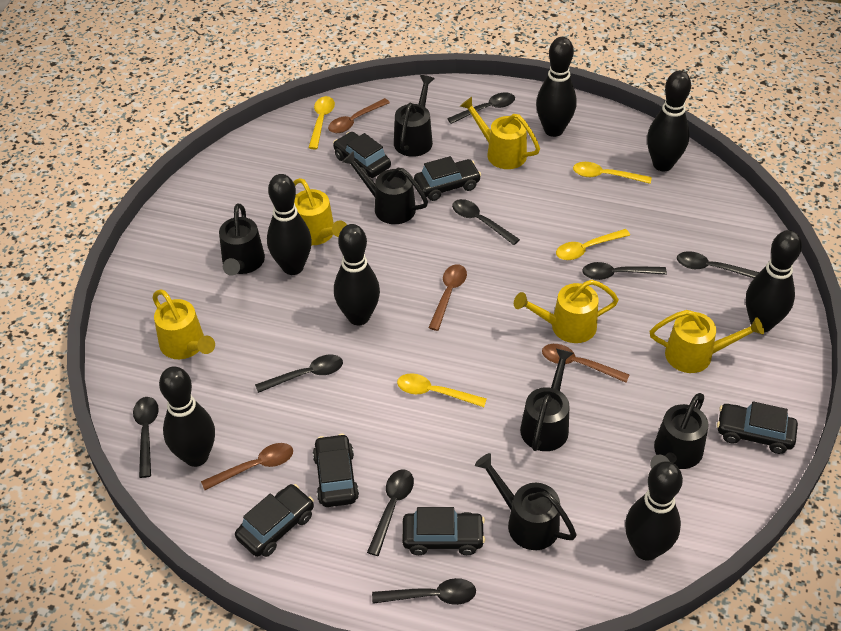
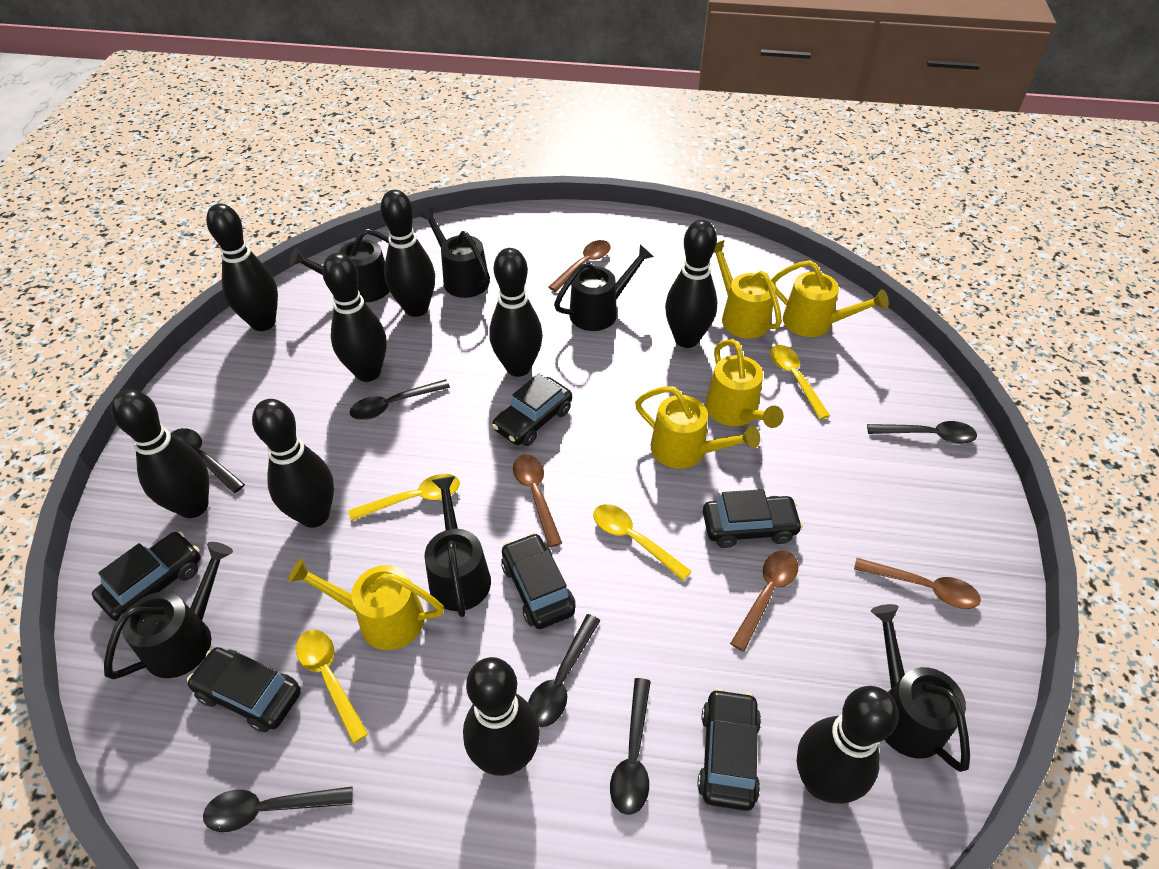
black bowling pin: [159,366,215,467] [267,174,312,275] [334,224,380,326] [536,37,576,137] [625,461,683,560] [647,71,691,171] [746,230,802,332] = 7 -> [111,389,209,518] [206,203,278,331] [252,399,334,528] [322,253,386,382] [380,190,435,317] [463,657,540,776] [489,248,543,377] [665,220,717,348] [797,686,898,804] = 9
black spoon: [133,397,159,478] [255,355,343,393] [367,469,414,556] [372,578,476,605] [447,92,515,124] [452,199,520,245] [582,262,667,280] [677,251,760,278] = 8 -> [171,428,245,493] [203,786,353,832] [350,379,450,420] [528,614,601,727] [610,678,651,815] [867,421,977,444] = 6

